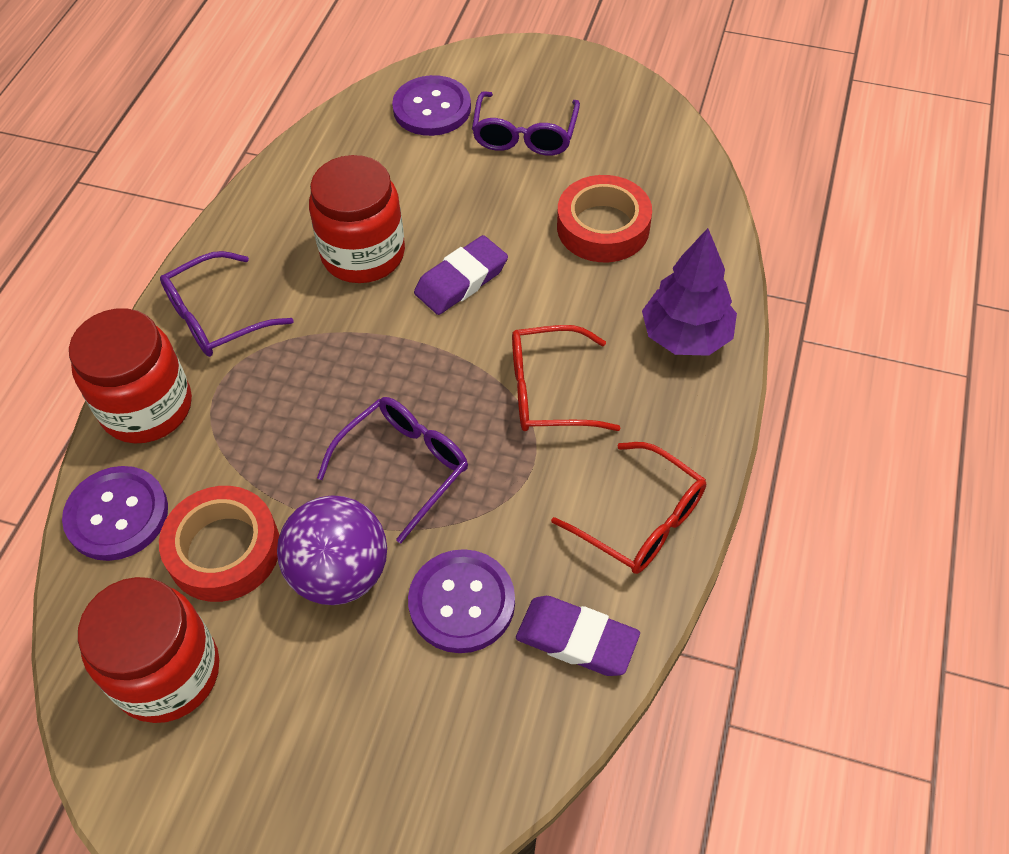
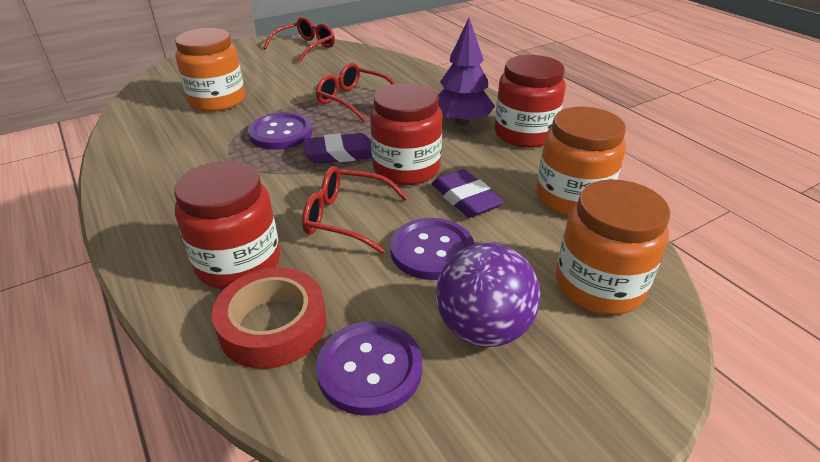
orange jar: none = 0 -> [175,28,245,112] [537,107,626,216] [556,179,670,315] = 3
purple glasses: [160,251,294,357] [317,397,468,543] [472,91,580,155] = 3 -> none = 0
red glasses: [512,325,620,431] [551,442,706,574] = 2 -> [263,17,335,63] [302,166,408,254] [316,63,395,122] = 3
red tape: [159,486,279,602] [557,175,652,262] = 2 -> [212,267,326,369] = 1

